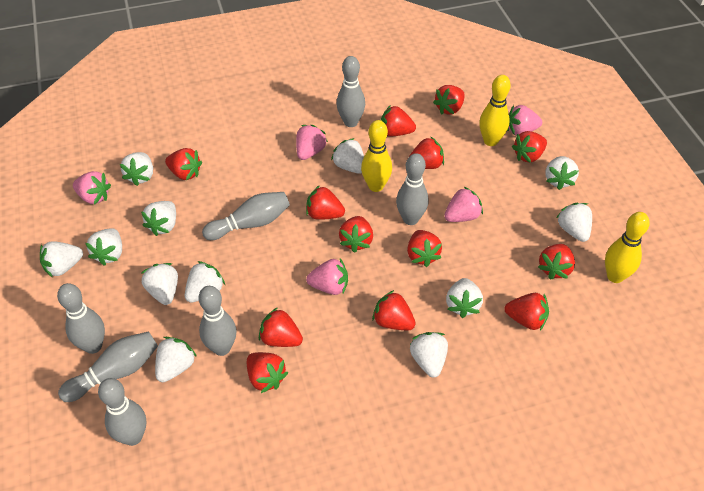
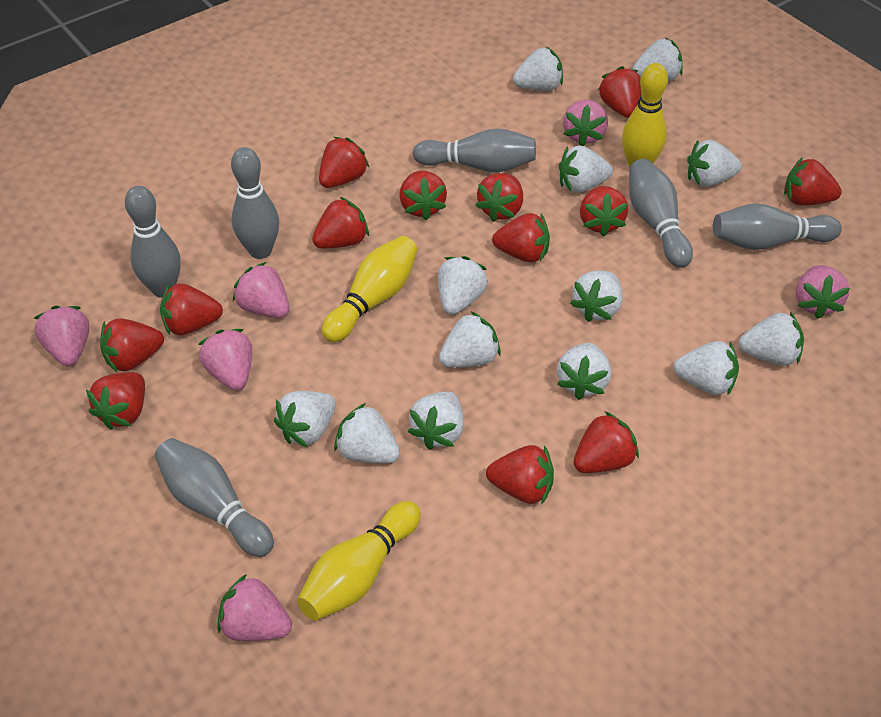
grey bowling pin: [57,283,105,354] [58,331,158,402] [98,378,146,446] [198,286,237,356] [202,192,290,240] [337,56,365,127] [396,153,428,225] = 7 -> [125,186,181,298] [154,438,274,557] [231,147,279,259] [413,128,536,172] [629,159,693,268] [713,203,842,250] = 6
pink strawberry: [73,171,111,204] [296,125,328,160] [306,259,348,295] [444,186,483,222] [507,105,542,136] = 5 -> [34,306,89,366] [198,329,252,391] [217,574,292,641] [233,262,290,318] [563,100,608,146] [796,265,850,319] = 6
white strawberry: [40,241,83,277] [85,228,122,266] [120,152,153,186] [141,201,176,236] [141,263,178,305] [155,337,197,382] [185,261,225,303] [331,138,364,174] [410,332,448,378] [446,278,483,318] [545,156,579,190] [556,203,592,242] = 12 -> [274,391,336,447] [334,403,400,463] [408,391,464,450] [438,256,488,315] [439,311,501,368] [513,47,563,91] [557,343,611,400] [559,146,613,193] [570,270,623,322] [632,38,683,81] [673,341,739,396] [687,140,742,187] [738,312,804,366] = 13

